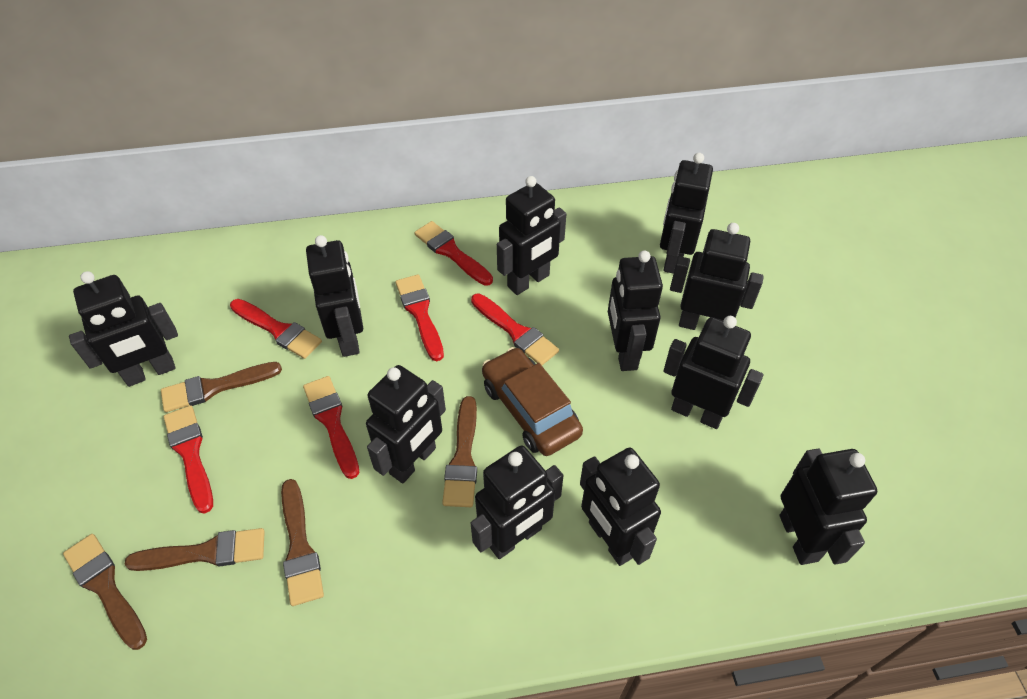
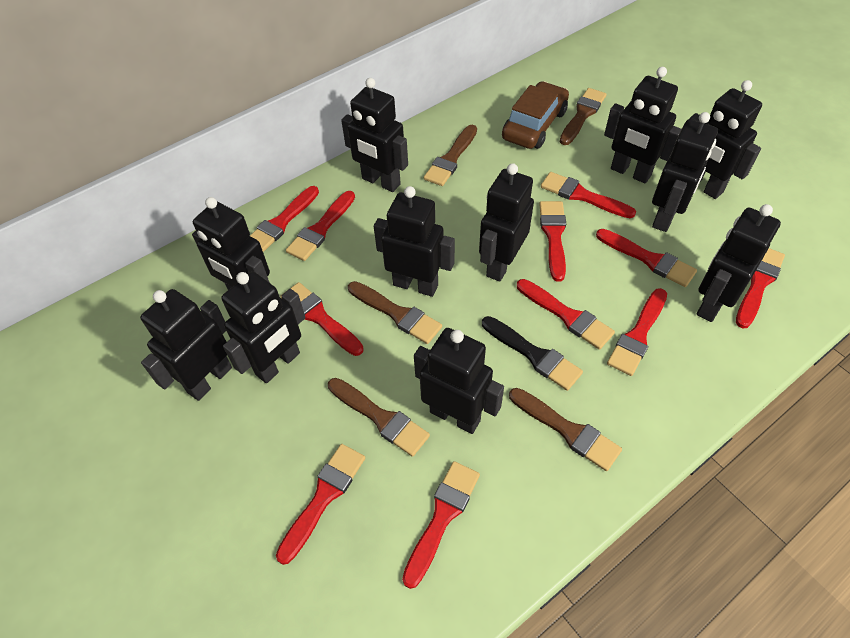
black brush: none = 0 -> [482,316,583,391] = 1
red brush: [164,405,213,514] [230,299,322,359] [303,376,359,479] [395,275,444,361] [415,221,493,286] [471,293,559,365] = 6 -> [250,186,319,252] [276,444,365,565] [280,282,364,356] [286,191,355,261] [402,461,480,589] [517,279,615,350] [539,201,566,282] [541,172,636,218] [596,229,697,287] [607,288,667,376] [736,248,785,329] = 11

